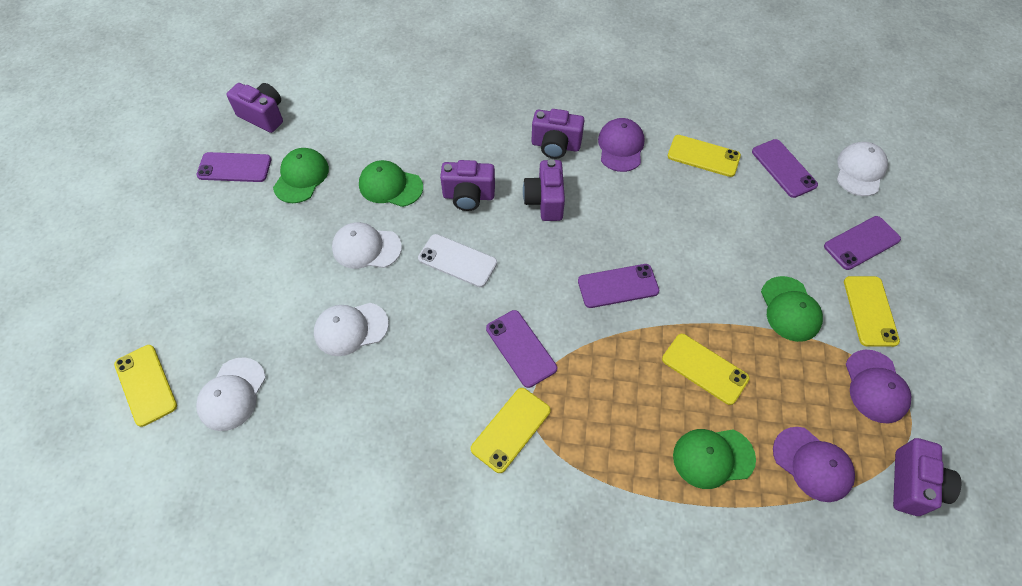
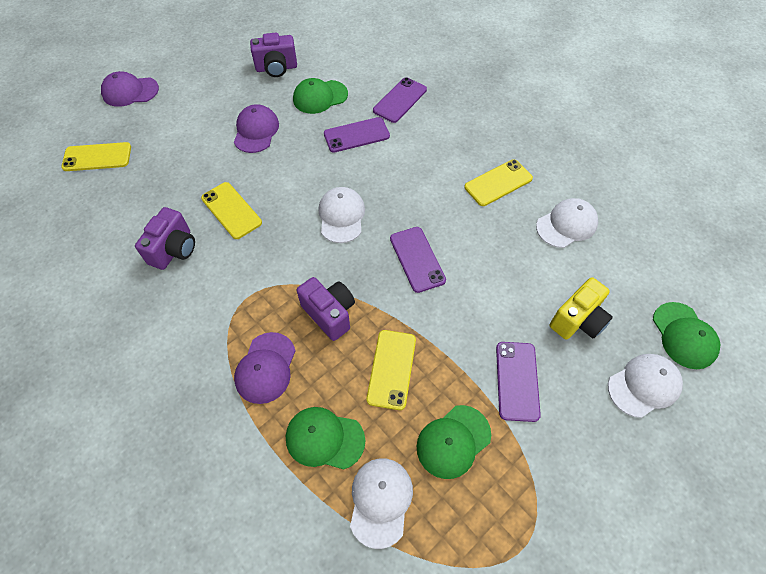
purple camera: [226,83,283,133] [440,160,495,211] [523,159,565,221] [532,109,584,159] [893,438,962,516] = 5 -> [135,207,195,270] [250,33,297,77] [297,277,355,341] = 3
purple phone: [196,152,271,182] [486,310,557,388] [578,264,659,308] [752,139,818,198] [824,216,901,270] = 5 -> [324,117,390,153] [373,77,427,123] [390,227,446,293] [496,342,541,422] = 4
white phone: [418,234,497,287] = 1 -> none = 0
yellow camera: none = 0 -> [550,277,613,339] = 1
yellow phone: [114,345,177,427] [471,388,551,473] [662,334,750,405] [668,135,741,177] [844,276,900,347] = 5 -> [61,142,131,171] [201,182,262,239] [367,330,416,410] [464,159,533,206] = 4

